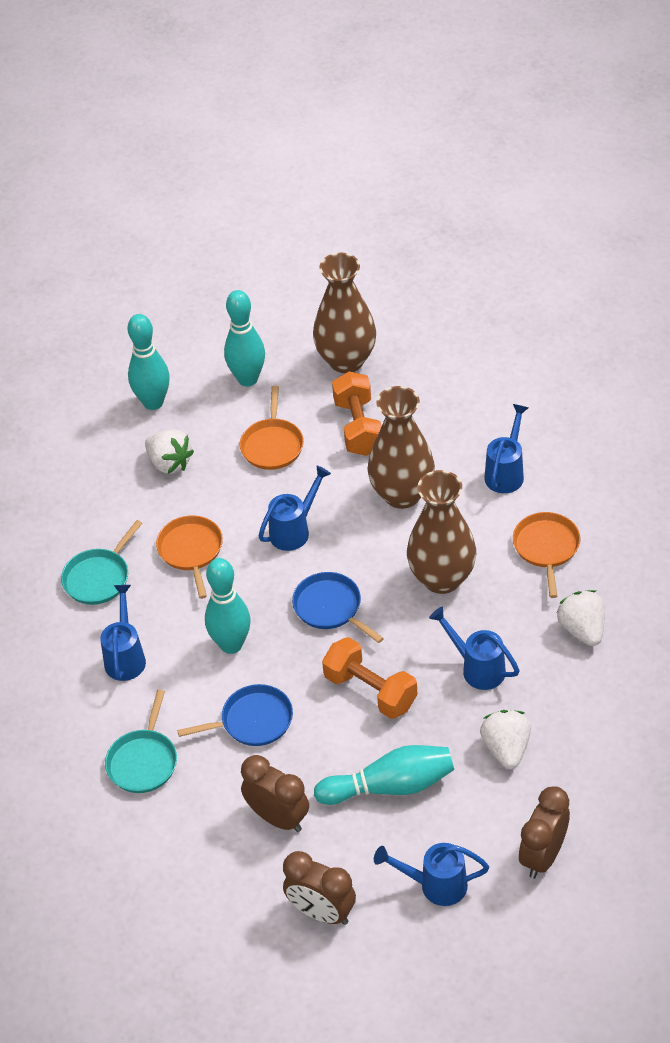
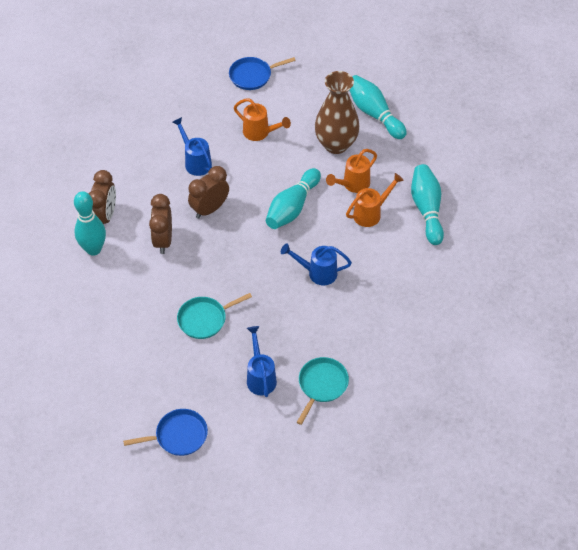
blue watering can: [100,585,146,681] [258,465,331,551] [374,843,489,906] [429,607,519,690] [484,404,528,493] = 5 -> [173,117,212,176] [247,326,277,397] [281,243,352,285] = 3
brown vase: [313,253,376,373] [367,386,435,509] [407,470,476,594] = 3 -> [315,71,360,154] = 1
orange dumbbell: [322,637,417,719] [332,371,382,456] = 2 -> none = 0
orange pan: [156,515,223,599] [240,386,304,470] [513,512,580,598] = 3 -> none = 0
orange watering can: none = 0 -> [234,98,291,141] [326,149,377,193] [346,173,404,227] = 3
white strawberry: [145,429,194,474] [480,710,531,769] [556,590,605,646] = 3 -> none = 0

